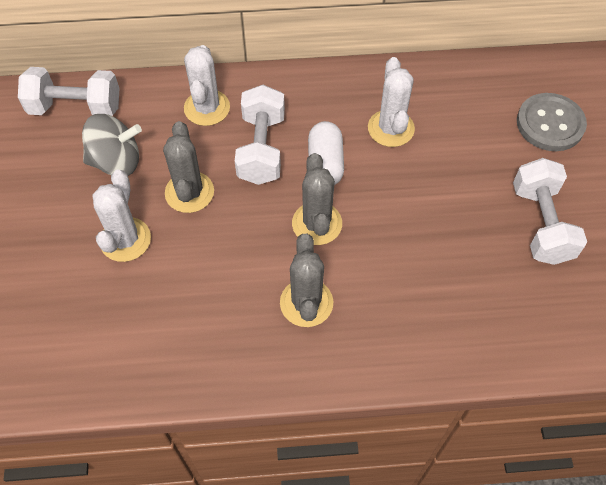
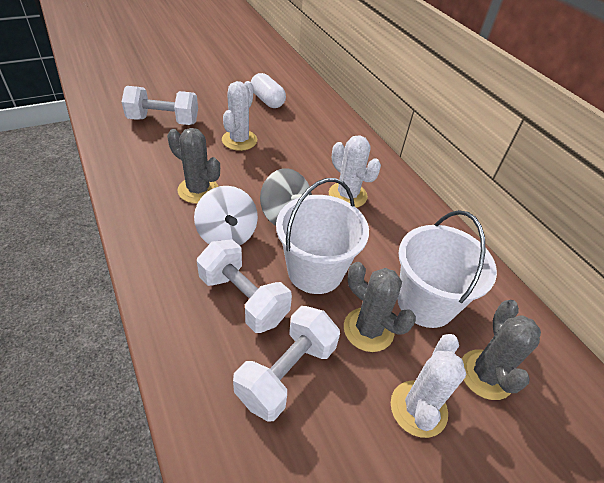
grey button: [517,93,587,151] = 1 -> none = 0
white bucket: none = 0 -> [276,178,369,294] [397,210,497,328] = 2
white spinning top: none = 0 -> [194,186,258,246] = 1

